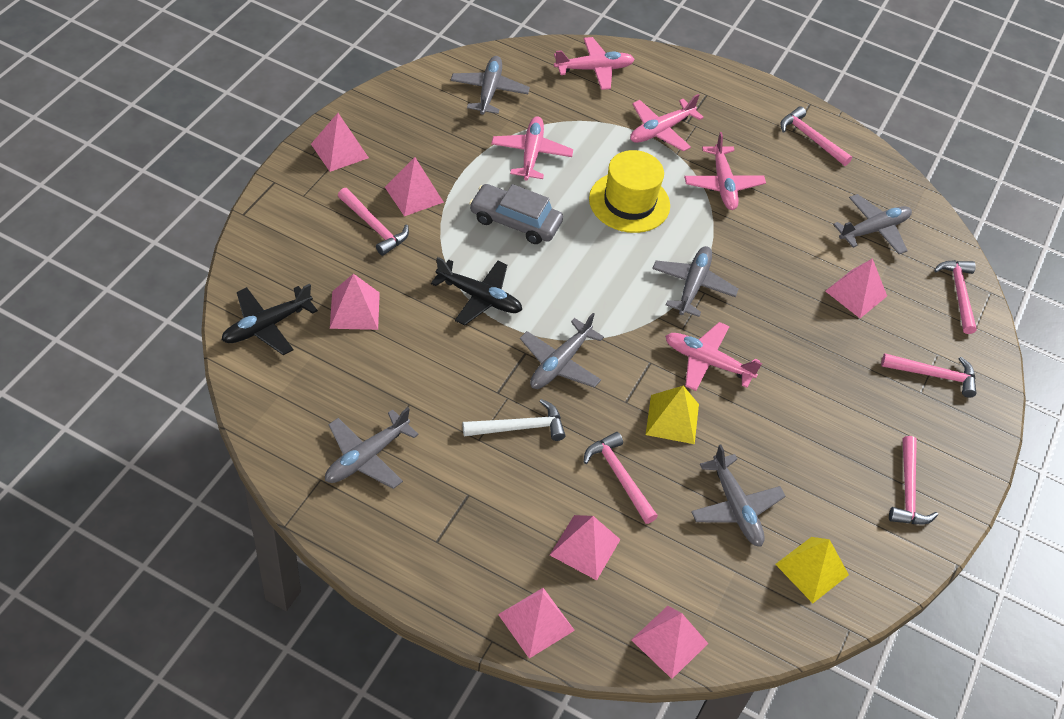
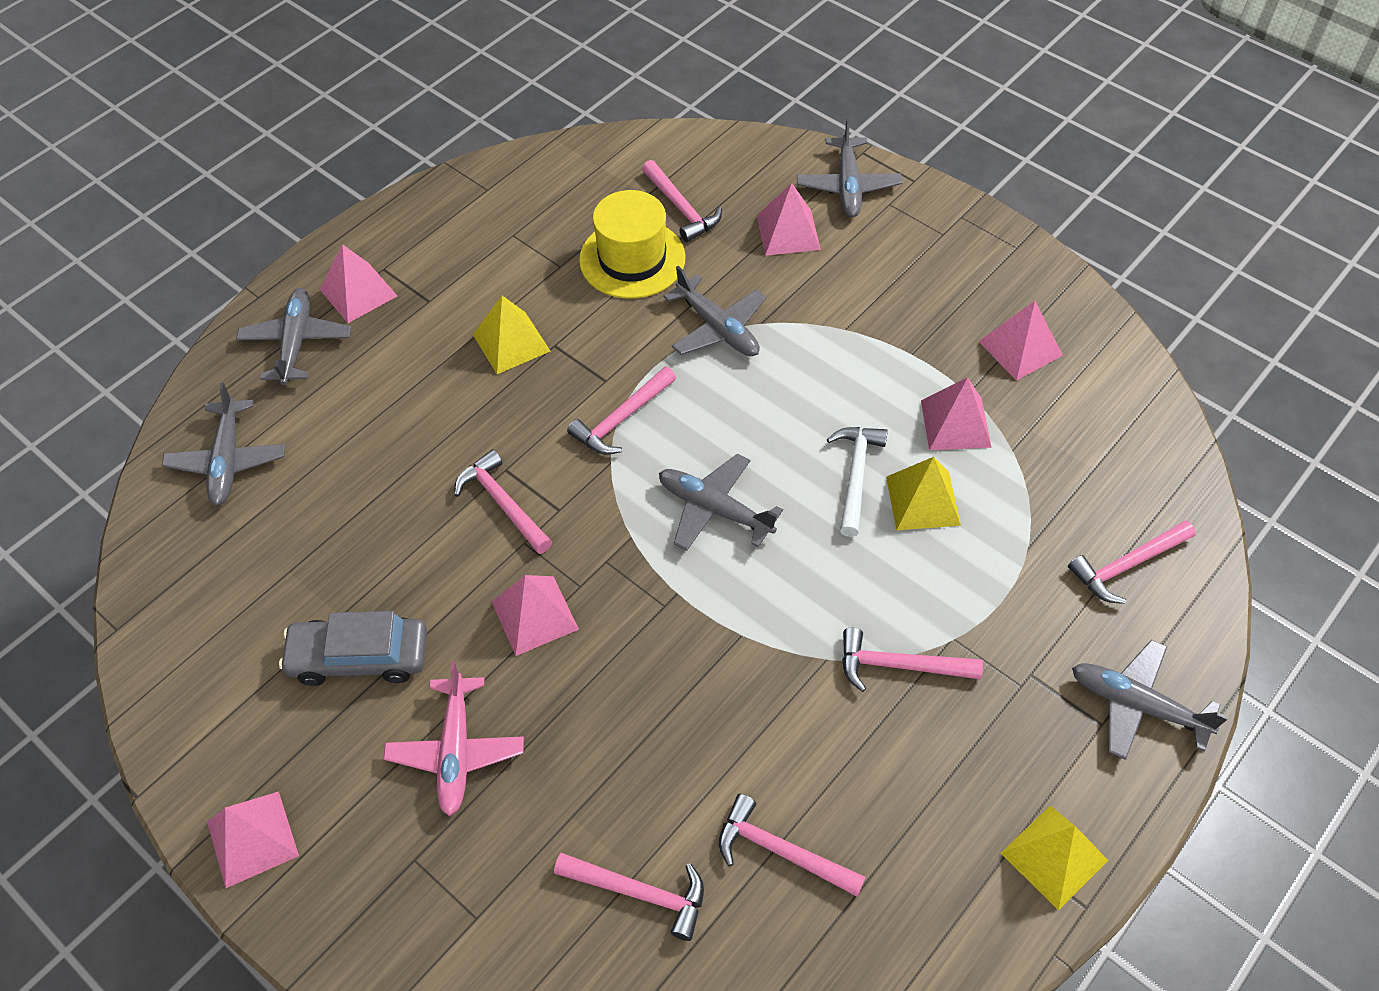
black plane: [222,284,318,355] [431,257,522,325] = 2 -> none = 0
pink hammer: [338,188,409,256] [584,432,658,524] [780,106,852,166] [881,353,976,398] [889,436,938,524] [934,260,977,334] = 6 -> [454,449,552,554] [554,853,704,941] [567,366,676,455] [642,160,722,242] [719,794,866,897] [842,628,983,692] [1068,520,1196,604] = 7
pink plane: [491,117,573,180] [554,37,635,90] [630,94,704,152] [665,322,762,391] [684,132,766,210] = 5 -> [383,661,524,816] = 1
pink pyramid: [311,113,369,172] [330,274,380,330] [385,157,444,216] [498,588,575,659] [550,515,621,580] [631,606,708,679] [825,258,887,318] = 7 -> [207,791,299,888] [319,244,397,323] [492,575,579,656] [757,183,821,256] [921,378,992,450] [978,301,1063,381] = 6
yellow pyramid: [646,386,699,444] [775,537,849,603] = 2 -> [473,296,550,374] [886,457,961,530] [1001,805,1109,911] = 3

